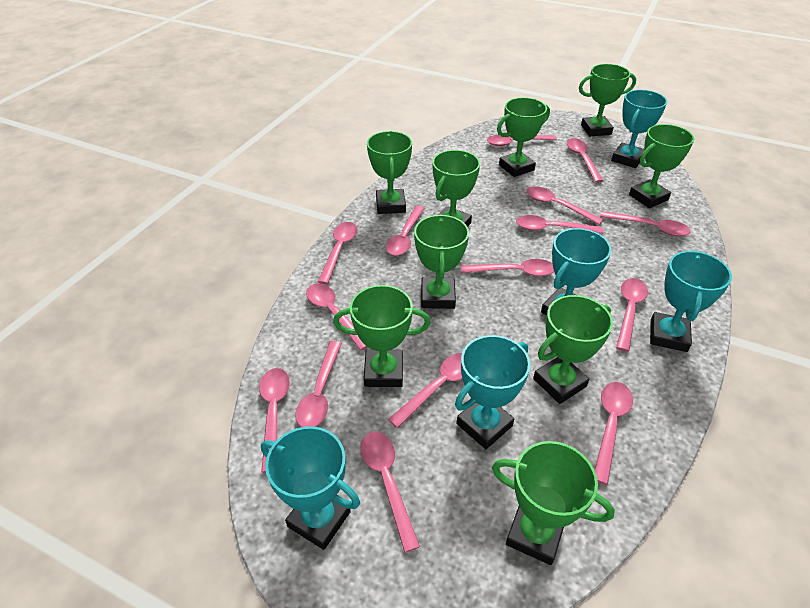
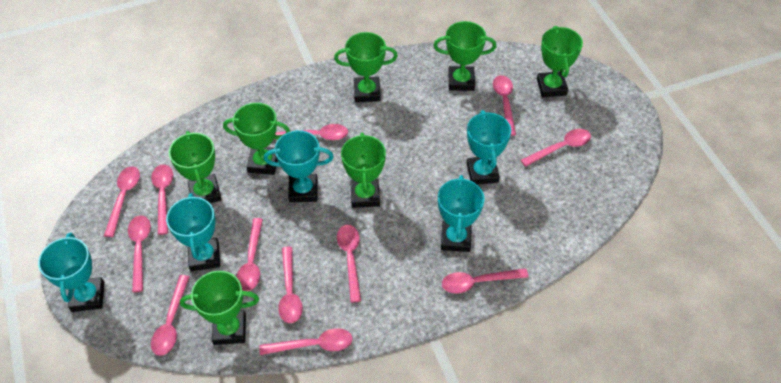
green trophy: [333,285,431,387] [367,131,412,214] [414,214,469,309] [432,150,480,227] [492,441,615,565] [497,97,550,177] [533,295,613,404] [579,64,636,136] [629,124,694,208] = 9 -> [169,131,222,203] [180,271,259,345] [223,103,290,175] [334,32,398,102] [341,133,386,208] [433,21,496,91] [537,26,583,97] = 7
pink spoon: [259,368,290,473] [295,341,342,427] [306,284,367,350] [318,222,357,284] [360,431,420,552] [386,206,425,256] [388,353,462,428] [461,259,554,276] [487,135,557,146] [516,215,603,234] [527,186,604,225] [567,138,603,183] [595,382,633,485] [600,211,691,236] [616,278,648,352] = 15 -> [104,166,140,237] [128,216,151,292] [151,164,173,235] [151,275,190,356] [236,218,263,291] [259,328,353,355] [275,124,348,140] [278,247,303,323] [337,225,361,303] [442,268,529,294] [493,75,516,136] [521,129,591,167] = 12

